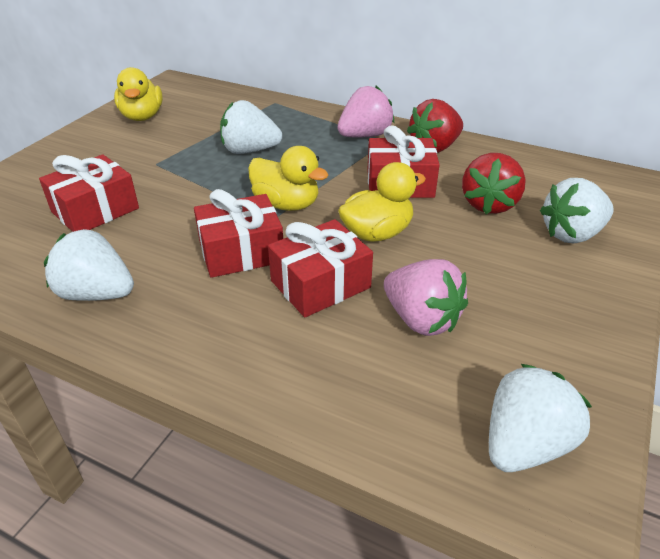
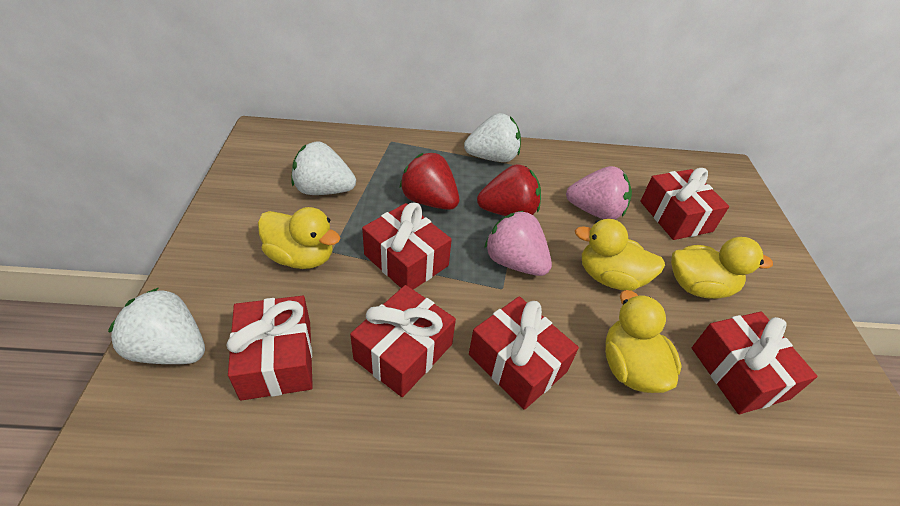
red gift: [39,154,139,232] [194,189,283,278] [268,219,373,317] [367,125,440,198] = 4 -> [226,296,313,401] [350,285,456,397] [362,203,452,290] [469,296,579,410] [640,168,729,240] [692,311,818,414] = 6
white strawberry: [44,229,134,301] [220,100,282,154] [489,364,592,472] [540,178,614,243] = 4 -> [108,287,205,364] [291,142,356,195] [464,113,521,162] = 3
yellow duck: [114,67,163,121] [248,146,329,211] [338,162,426,242] = 3 -> [258,207,340,269] [575,219,665,291] [605,290,682,393] [671,237,773,299] = 4

